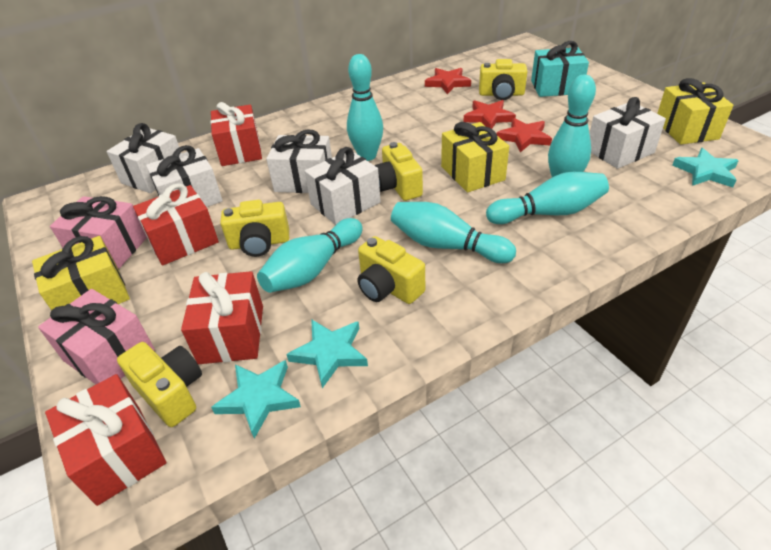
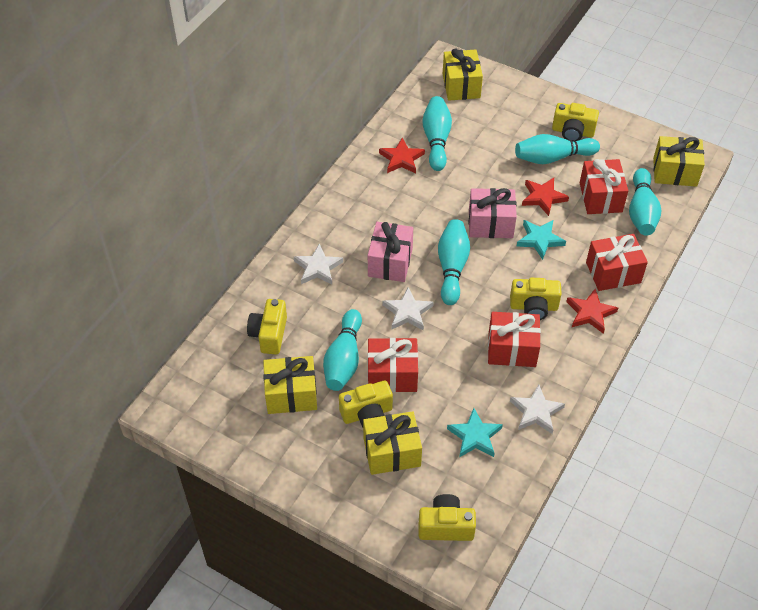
turquoise gift: [531,41,589,97] = 1 -> none = 0
turquoise star: [211,360,301,439] [286,319,368,388] [672,148,739,187] = 3 -> [447,408,503,458] [517,220,566,260] = 2
white gift: [107,123,181,193] [146,145,223,207] [266,129,332,193] [305,147,381,225] [589,97,666,169] = 5 -> none = 0
white star: none = 0 -> [294,243,343,285] [382,287,434,331] [510,384,565,434] = 3
yellow gift: [32,236,130,311] [441,122,509,192] [657,78,734,145] = 3 -> [263,356,317,414] [363,411,422,475] [443,49,483,101] [653,136,705,187] = 4

